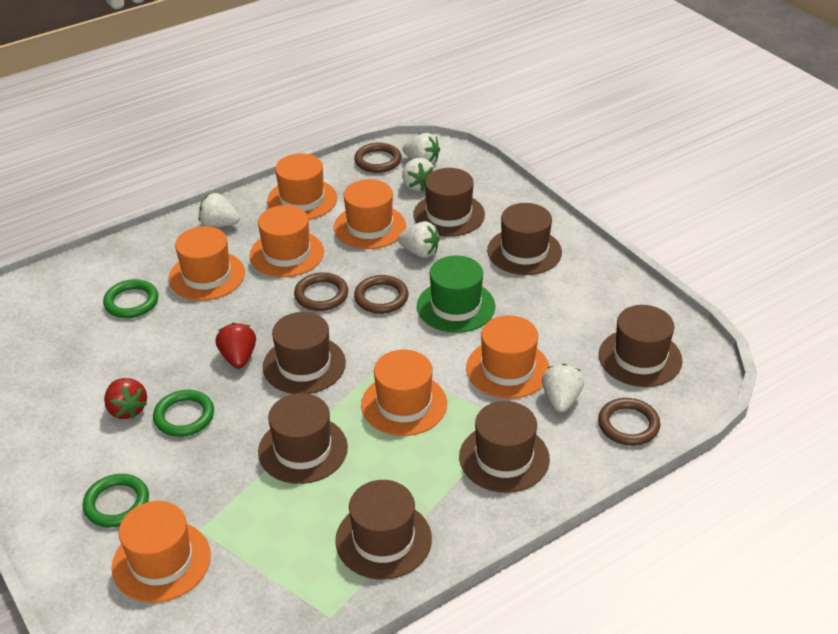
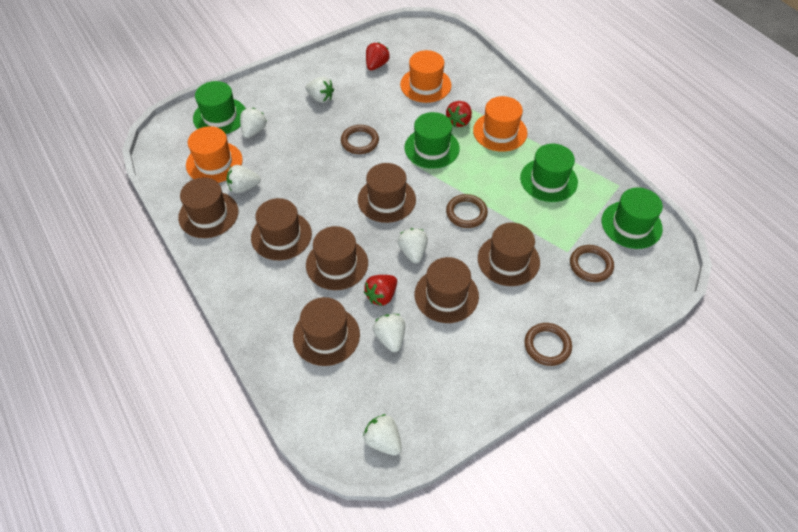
green hat: [417,255,495,333] = 1 -> [193,81,246,134] [405,112,460,169] [520,144,578,202] [602,188,663,249] = 4
green ring: [83,474,149,528] [103,279,159,318] [153,390,214,437] = 3 -> none = 0
orange hat: [112,501,211,603] [169,226,245,301] [250,205,324,277] [267,153,337,220] [334,179,406,249] [361,350,447,436] [466,315,550,399] = 7 -> [186,126,243,183] [400,50,452,103] [473,96,527,152] = 3
red strawberry: [104,378,147,419] [215,323,256,369] = 2 -> [364,275,397,306] [366,42,390,70] [446,101,472,127] = 3
white strawberry: [199,193,240,228] [398,221,440,258] [402,158,435,192] [403,133,440,164] [542,364,584,412] = 5 -> [226,165,261,193] [240,108,267,138] [306,77,334,103] [363,414,402,456] [373,314,405,352] [398,228,428,263] = 6

